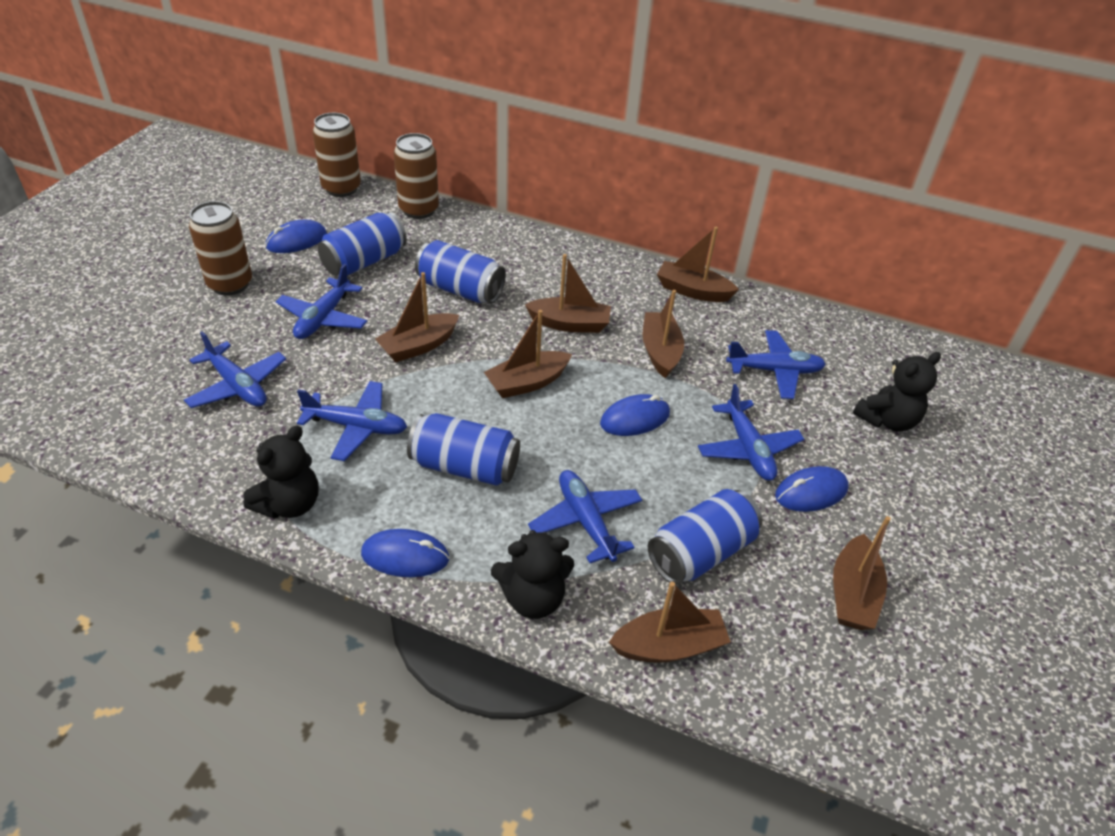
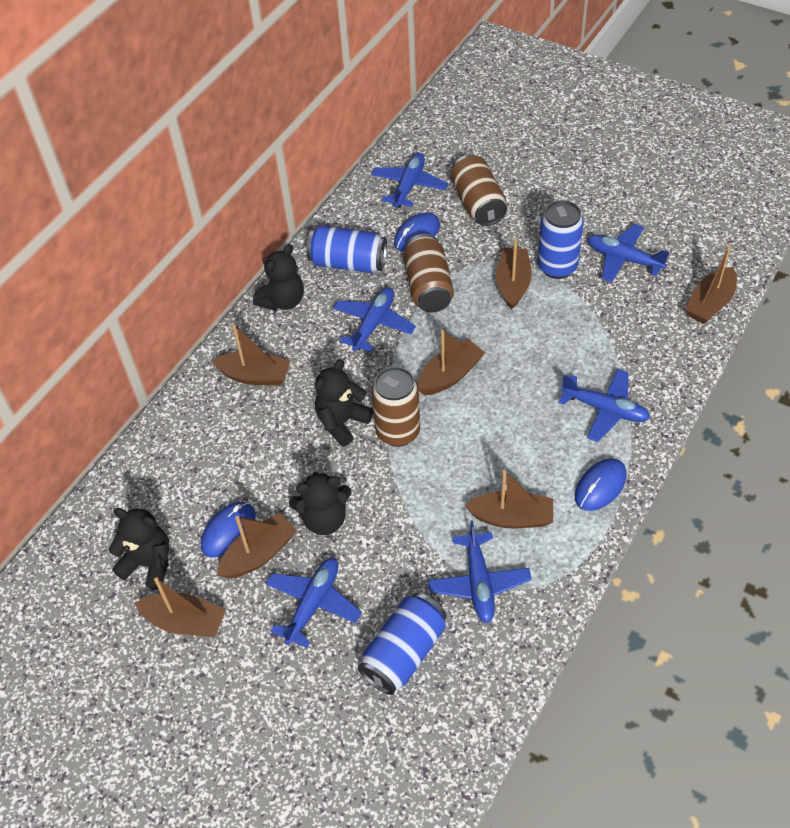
black teddy bear: [243,425,319,519] [491,530,574,619] [853,352,941,432] = 3 -> [109,508,170,590] [253,244,304,311] [289,471,352,535] [315,359,373,447] = 4
blue can: [318,212,407,275] [407,413,520,486] [415,240,506,303] [648,489,762,584] = 4 -> [307,225,387,273] [358,593,447,695] [538,200,583,279] = 3
blue mouse: [266,220,327,253] [361,529,449,577] [600,394,670,436] [775,466,849,512] = 4 -> [201,502,256,557] [394,212,440,252] [575,459,627,511] = 3

